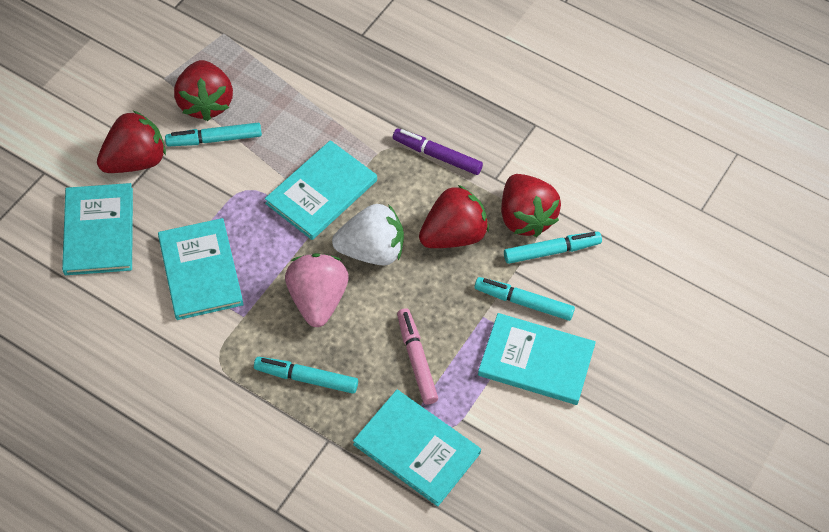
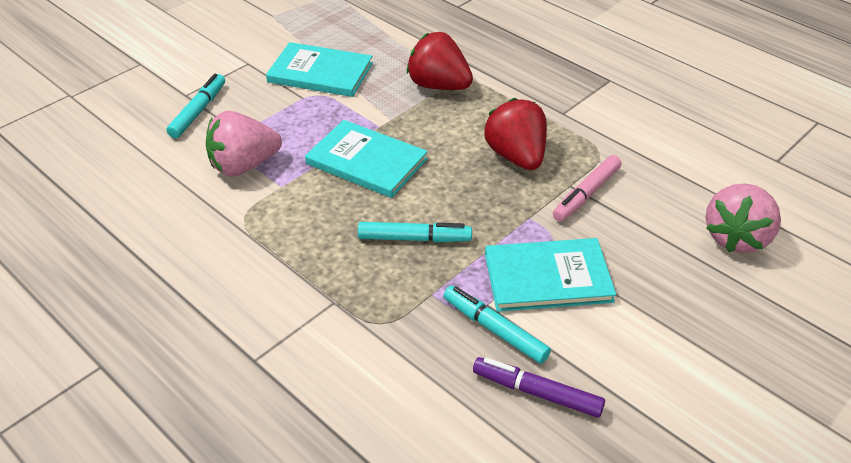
pink strawberry: [285,253,349,327] = 1 -> [206,111,282,177] [706,183,781,253] = 2
red strawberry: [97,111,166,173] [174,60,233,121] [419,185,489,248] [501,174,561,237] = 4 -> [407,32,473,90] [484,98,547,170] = 2
turquoise book: [62,183,133,275] [158,218,244,320] [265,140,377,240] [353,390,481,507] [478,313,596,405] = 5 -> [266,42,373,97] [305,120,428,198] [485,238,616,312] = 3
turquoise marker: [165,123,262,146] [254,357,358,394] [475,277,575,321] [504,232,602,264] = 4 -> [166,74,225,138] [358,222,472,242] [443,286,551,364] = 3
white strawberry: [332,204,404,265] = 1 -> none = 0

